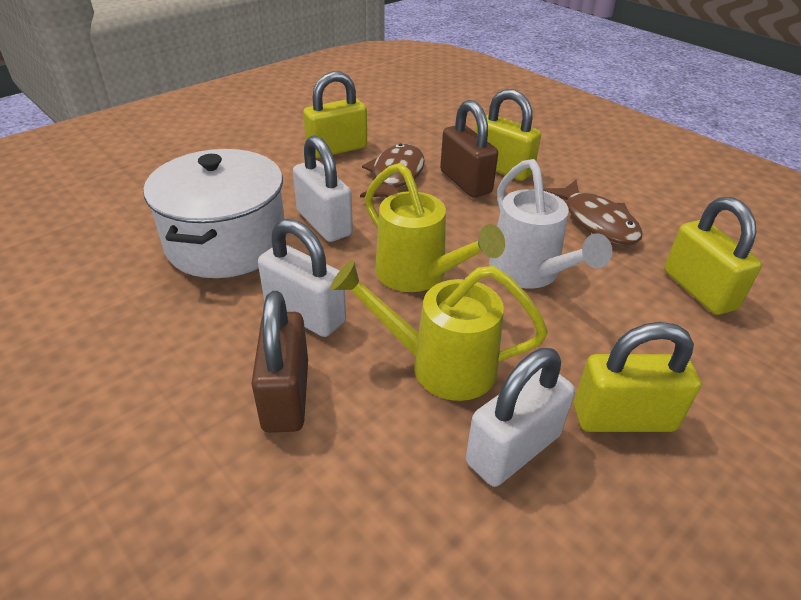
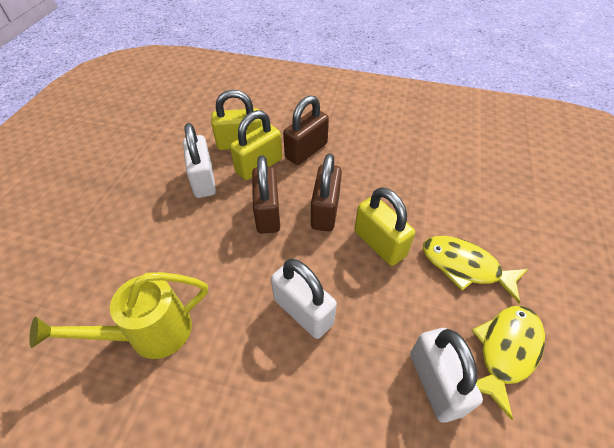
brown fish: [360,143,425,198] [543,180,643,245] = 2 -> none = 0
brown padlock: [251,291,308,433] [440,100,498,198] = 2 -> [252,155,280,234] [283,95,329,165] [311,153,342,232] = 3
white pot: [143,149,285,278] = 1 -> none = 0
white watering can: [489,159,612,288] = 1 -> none = 0
yellow fish: none = 0 -> [423,236,528,303] [471,306,545,420] = 2
yellow padlock: [303,71,367,158] [475,89,541,181] [574,322,701,432] [664,197,762,315] = 4 -> [211,90,262,150] [230,110,282,180] [354,187,415,266] = 3
yellow watering can: [330,260,548,401] [365,163,505,292] = 2 -> [29,272,208,359] = 1

